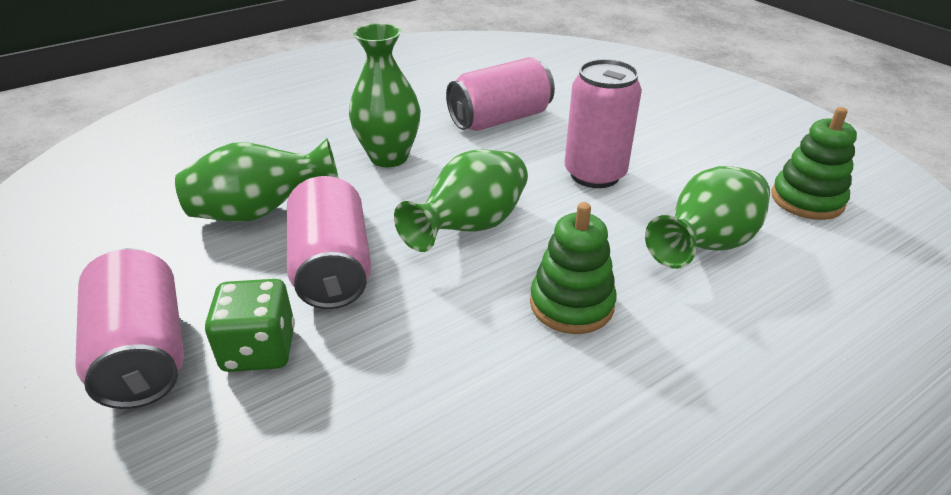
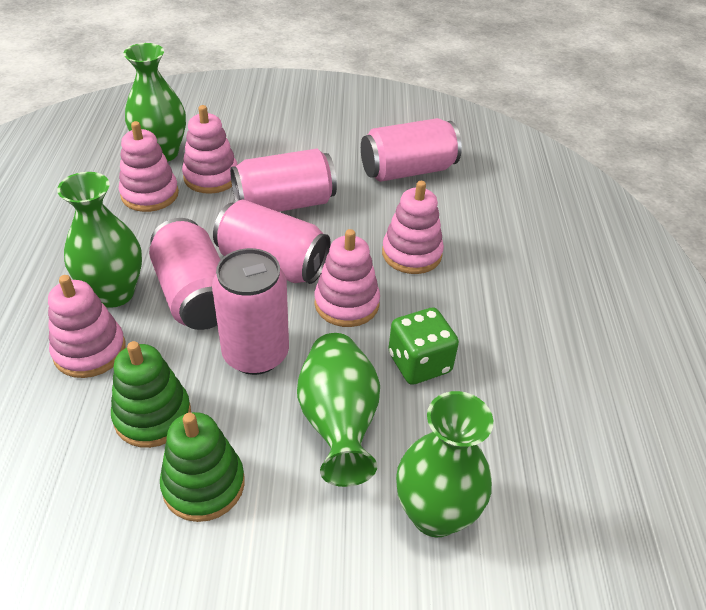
pink can: [75,248,184,409] [287,176,371,309] [446,57,555,131] [565,59,642,188] = 4 -> [149,218,220,330] [212,248,289,375] [213,199,331,284] [230,149,337,212] [361,118,462,182] = 5
pink stacking toy: none = 0 -> [48,275,126,378] [119,121,179,212] [182,105,238,194] [315,229,380,327] [382,181,444,274] = 5

